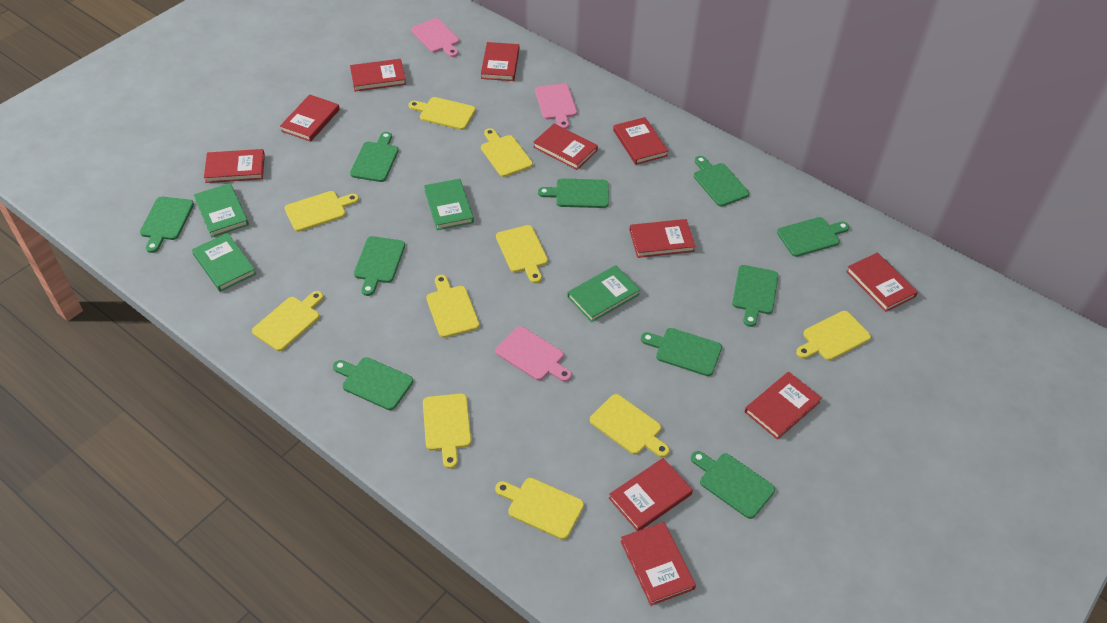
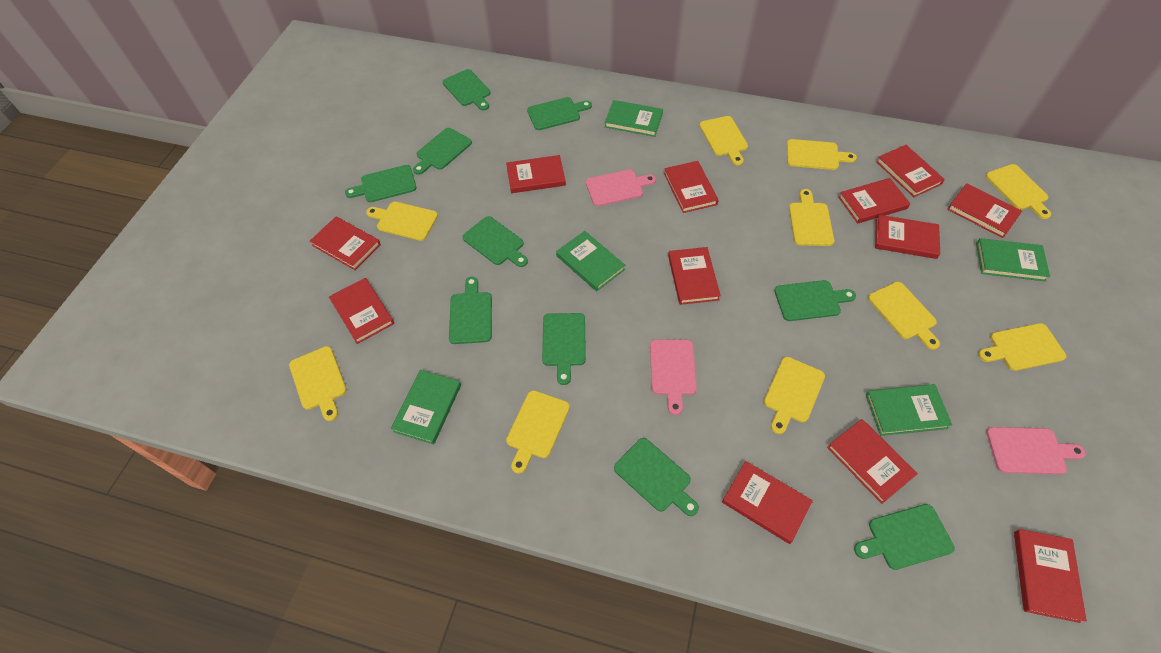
green book: [192,233,256,292] [194,183,249,237] [424,179,474,230] [567,265,640,322] = 4 -> [391,370,461,445] [556,231,625,291] [605,100,663,137] [866,384,952,436] [976,238,1050,281] = 5
red book: [204,149,265,183] [280,95,340,142] [350,59,406,91] [481,42,519,81] [533,124,598,170] [609,458,693,531] [613,117,668,165] [620,522,696,606] [629,219,696,258] [745,372,822,440] [846,252,918,312] = 11 -> [310,217,381,270] [329,278,394,344] [506,155,566,193] [664,161,719,213] [668,247,721,305] [722,461,813,544] [827,419,918,504] [838,178,910,224] [875,215,940,259] [876,145,945,197] [947,183,1022,238] [1014,529,1087,623] = 12

